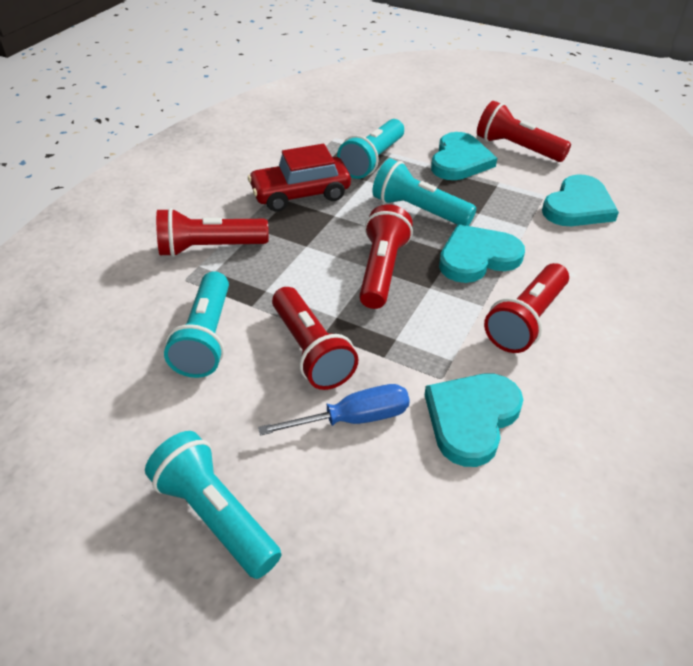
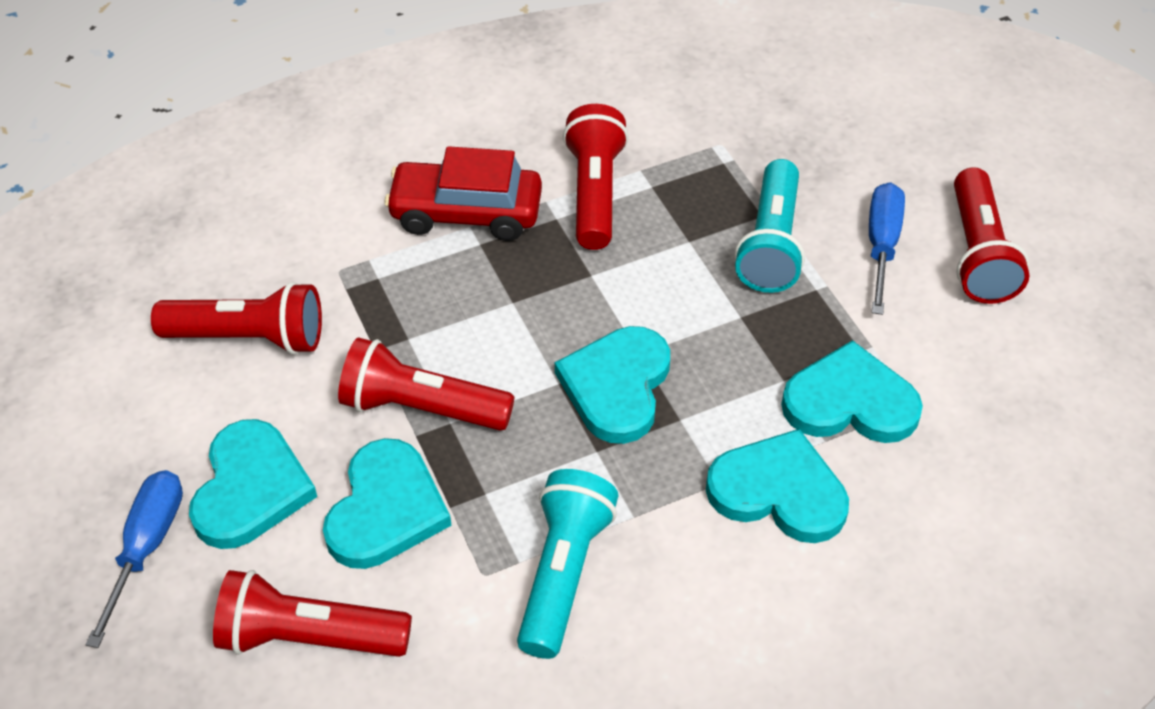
blue screwdriver: [258,384,410,436] = 1 -> [86,470,183,648] [869,182,905,315] = 2
turquoise flashlight: [145,431,281,579] [164,271,229,378] [337,119,404,179] [372,158,476,226] = 4 -> [517,469,619,659] [735,159,805,293] = 2
turquoise heart: [425,374,523,467] [431,132,497,180] [439,224,525,283] [542,174,619,226] = 4 -> [189,419,317,549] [323,438,452,569] [555,326,670,444] [706,429,849,543] [781,340,923,443] = 5

